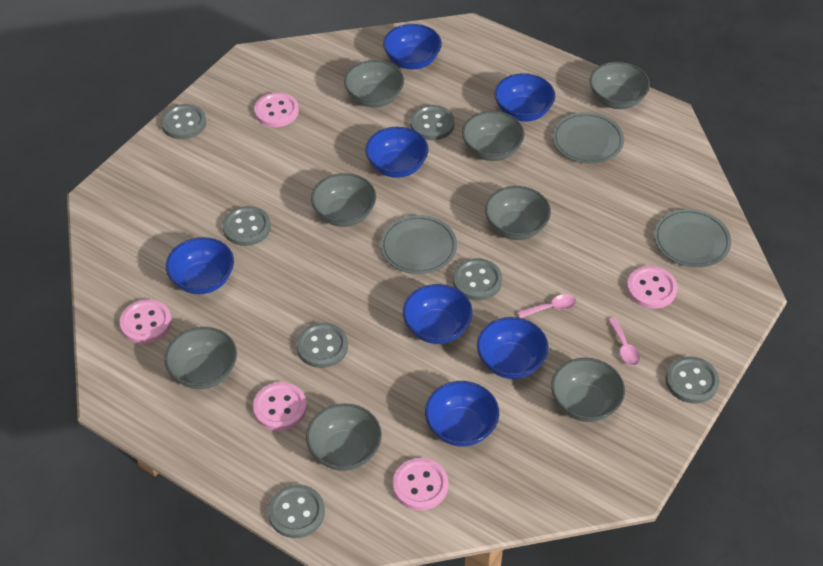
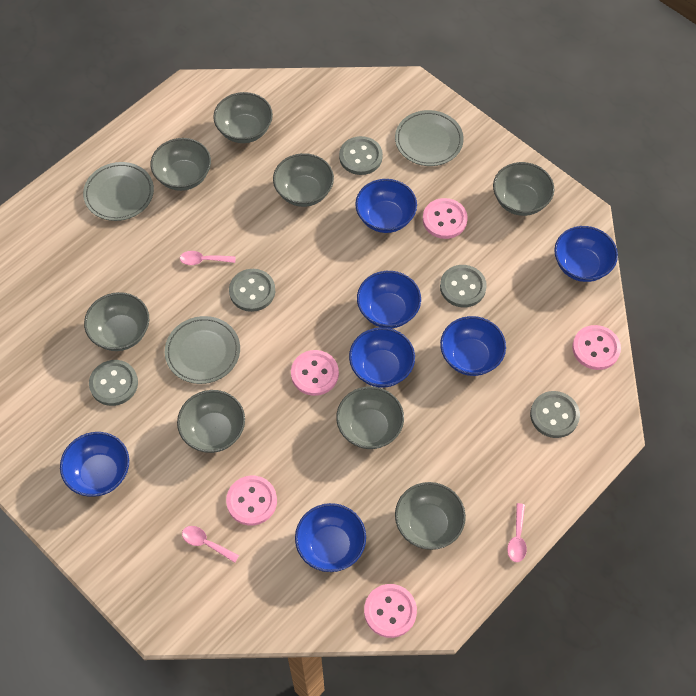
grey button: [161,104,206,139] [223,206,271,246] [268,484,325,538] [296,322,348,368] [410,105,455,140] [453,258,502,301] [666,356,720,404] = 7 -> [89,360,138,406] [229,269,275,312] [339,136,383,175] [440,265,487,307] [530,391,580,438] = 5
pink spoon: [517,294,576,318] [608,317,640,366] = 2 -> [180,251,236,265] [182,526,239,563] [507,503,527,562] = 3

